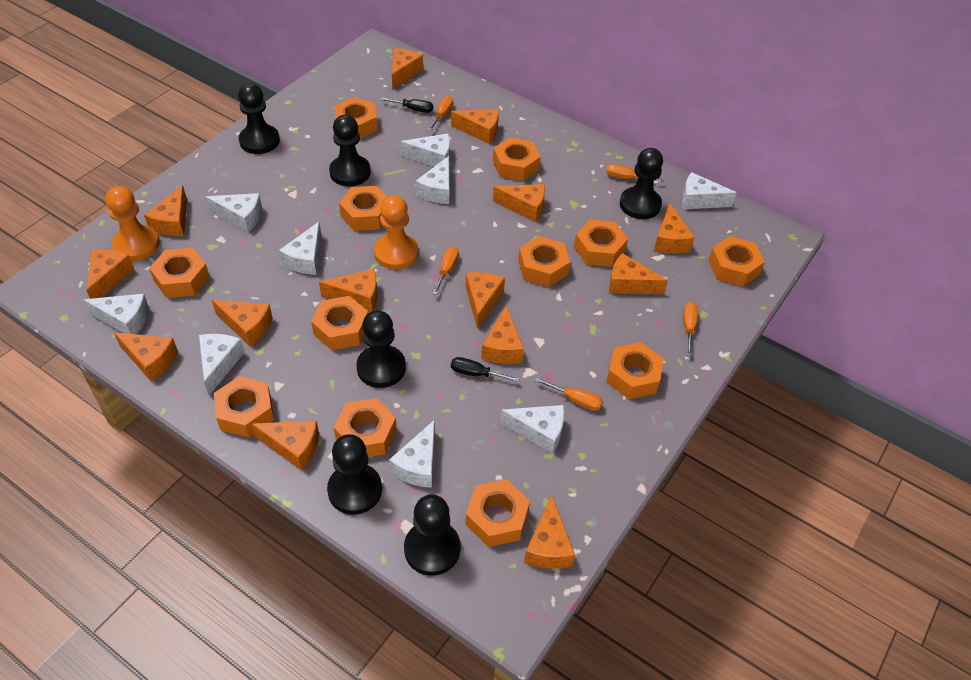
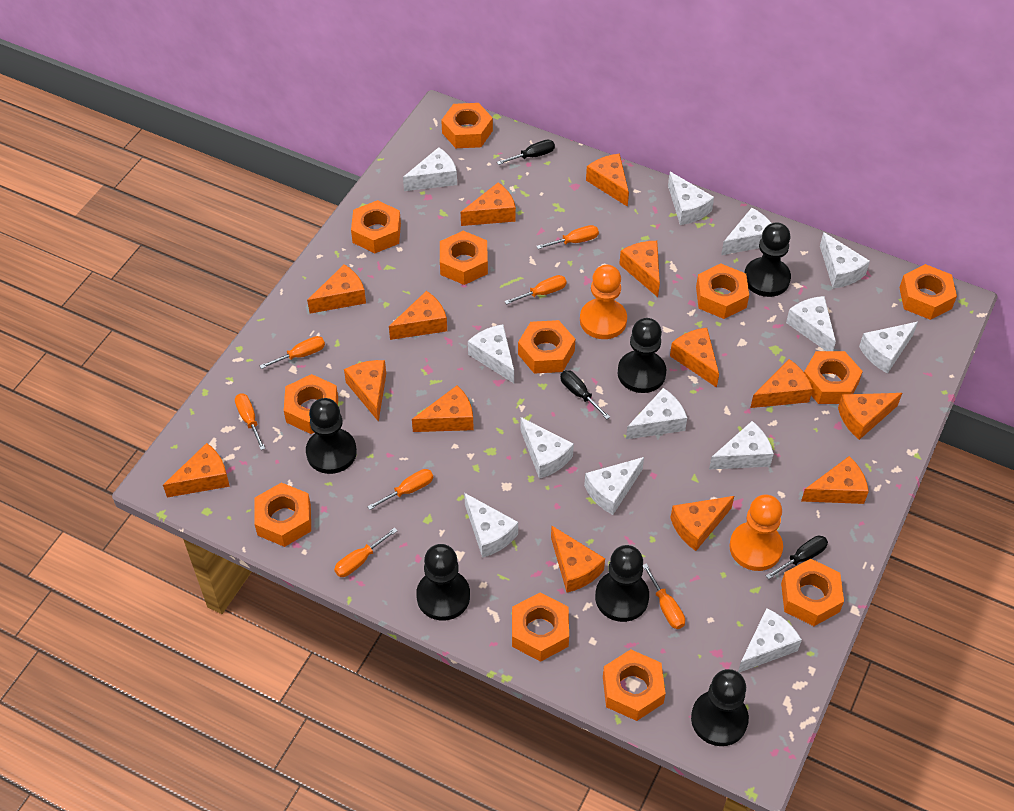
black screwdriver: [380,97,433,113] [451,357,520,382] = 2 -> [497,140,555,165] [560,370,610,419] [766,536,828,579] = 3
orange screwdriver: [428,96,453,131] [433,247,459,295] [535,378,603,411] [606,164,664,182] [683,302,698,356] = 5 -> [235,394,265,450] [260,336,325,369] [334,528,397,577] [367,469,433,510] [505,275,567,305] [536,225,599,249] [643,563,685,629] = 7
white cheese: [83,294,149,334] [199,334,245,395] [205,193,262,232] [279,222,321,275] [389,420,435,488] [401,133,450,167] [416,156,449,204] [500,405,564,454] [682,172,737,209] = 9 -> [403,147,457,191] [464,493,518,558] [468,324,514,383] [520,417,574,479] [584,457,644,515] [626,388,687,439] [668,172,714,225] [709,421,774,470] [721,208,772,255] [738,608,802,673] [786,296,836,351] [820,232,870,288] [859,322,918,374] = 13

